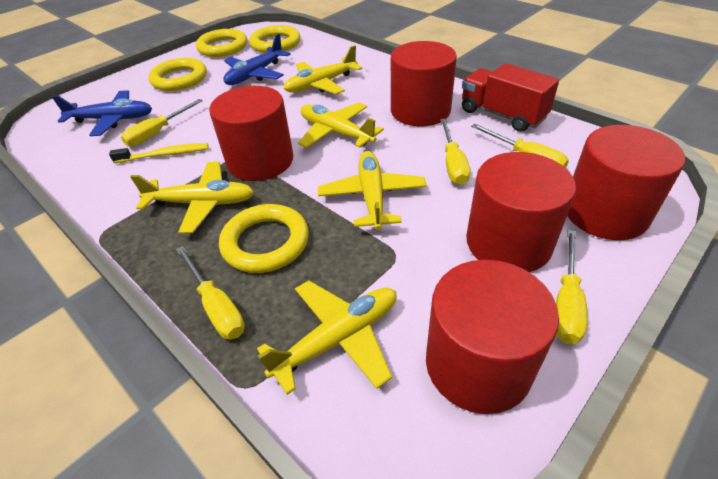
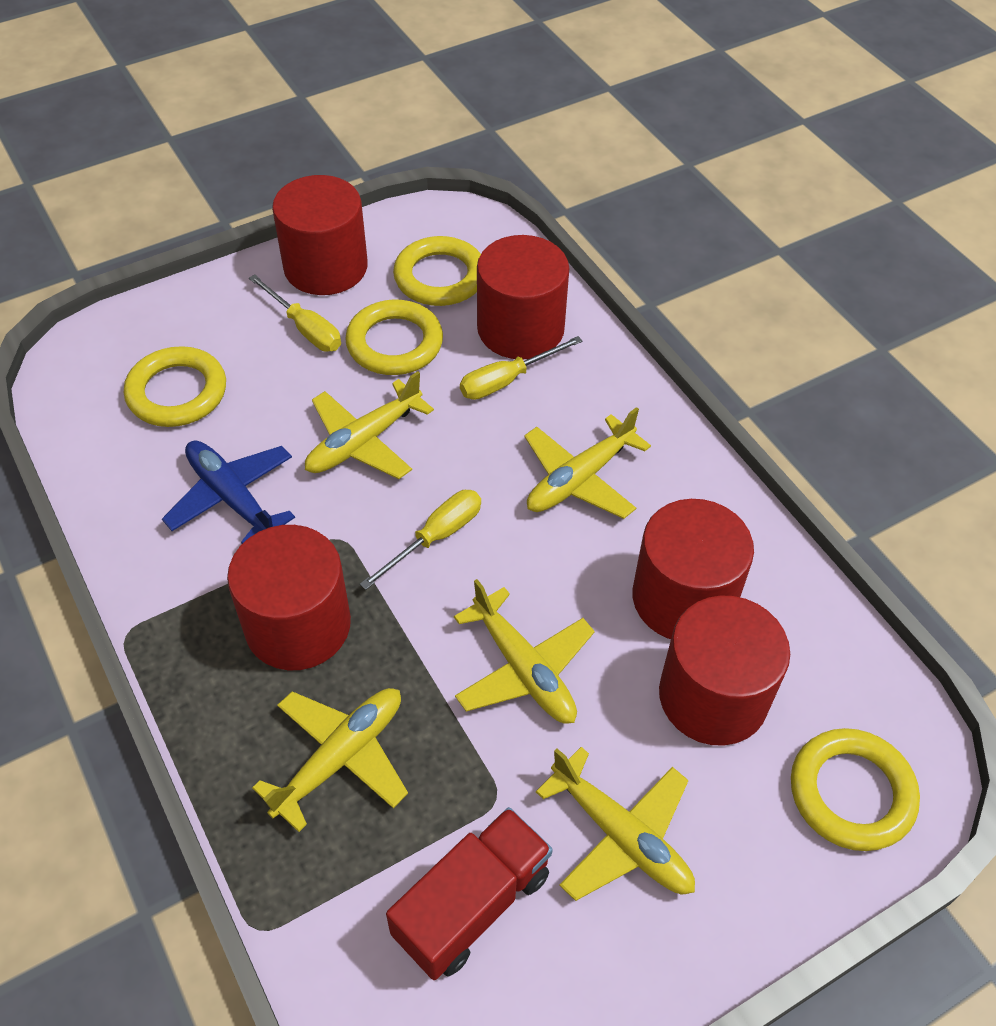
blue plane: [52,90,152,136] [223,34,291,85] = 2 -> [162,440,295,544] = 1
yellow screwdriver: [121,99,203,147] [176,246,245,340] [440,119,470,185] [471,124,569,168] [556,230,587,344] = 5 -> [249,274,341,352] [360,490,481,590] [460,336,583,400] = 3
yellow toothbrush: [109,143,209,163] = 1 -> none = 0

